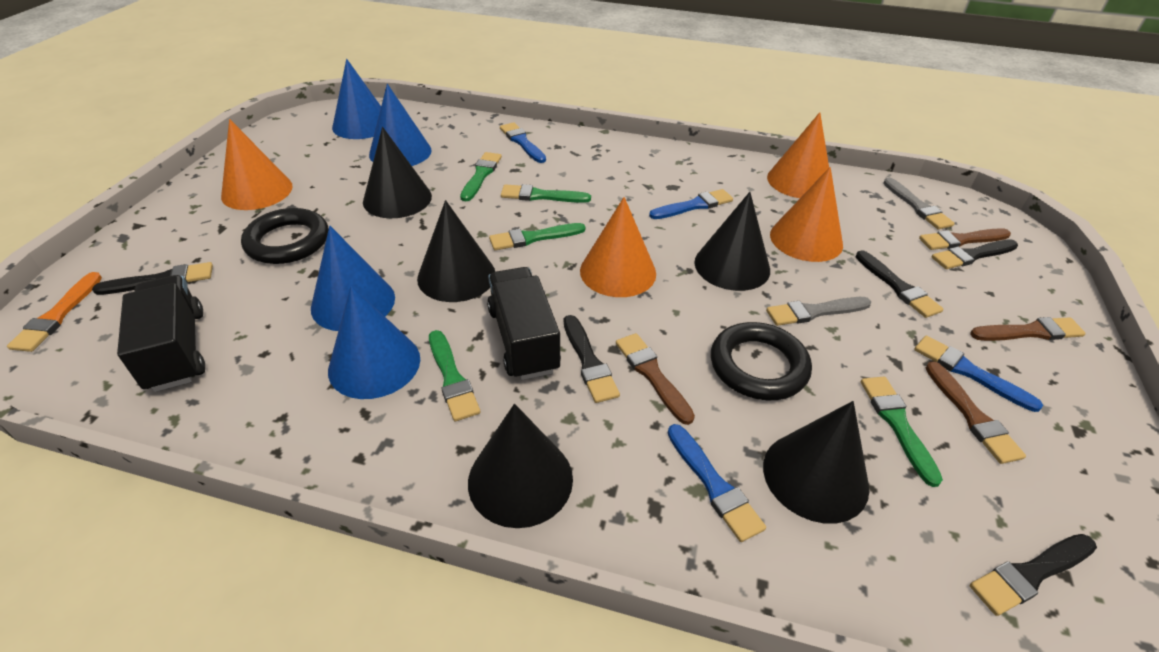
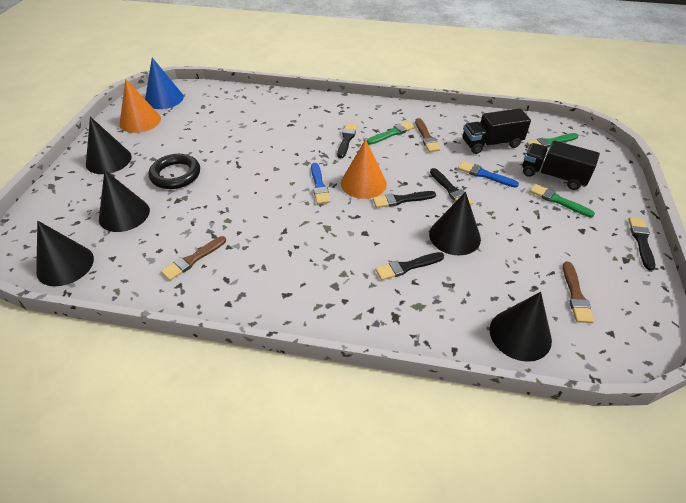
black ring: [241,208,328,264] [711,322,812,400] = 2 -> [148,154,200,189] = 1
blue brush: [500,122,546,163] [649,189,733,219] [668,424,766,542] [914,336,1043,412] = 4 -> [311,163,330,204] [458,161,519,188] = 2
blue cone: [311,226,395,331] [328,286,420,399] [332,59,381,139] [369,84,432,166] = 4 -> [145,58,184,109] = 1
brown brush: [616,333,695,425] [919,228,1011,250] [925,361,1026,464] [970,317,1086,341] = 4 -> [161,236,226,280] [415,118,440,152] [563,262,594,323] = 3
green brush: [429,330,480,421] [460,152,502,201] [489,223,585,250] [501,184,591,203] [861,377,943,487] = 5 -> [367,121,415,145] [527,133,578,148] [530,184,595,217] = 3
grey brush: [766,297,871,326] [883,178,955,229] = 2 -> none = 0
orange brush: [7,272,102,352] = 1 -> none = 0
orange cone: [221,119,293,210] [580,197,656,297] [767,112,829,198] [770,167,843,262] = 4 -> [120,79,161,133] [341,139,387,199] = 2

